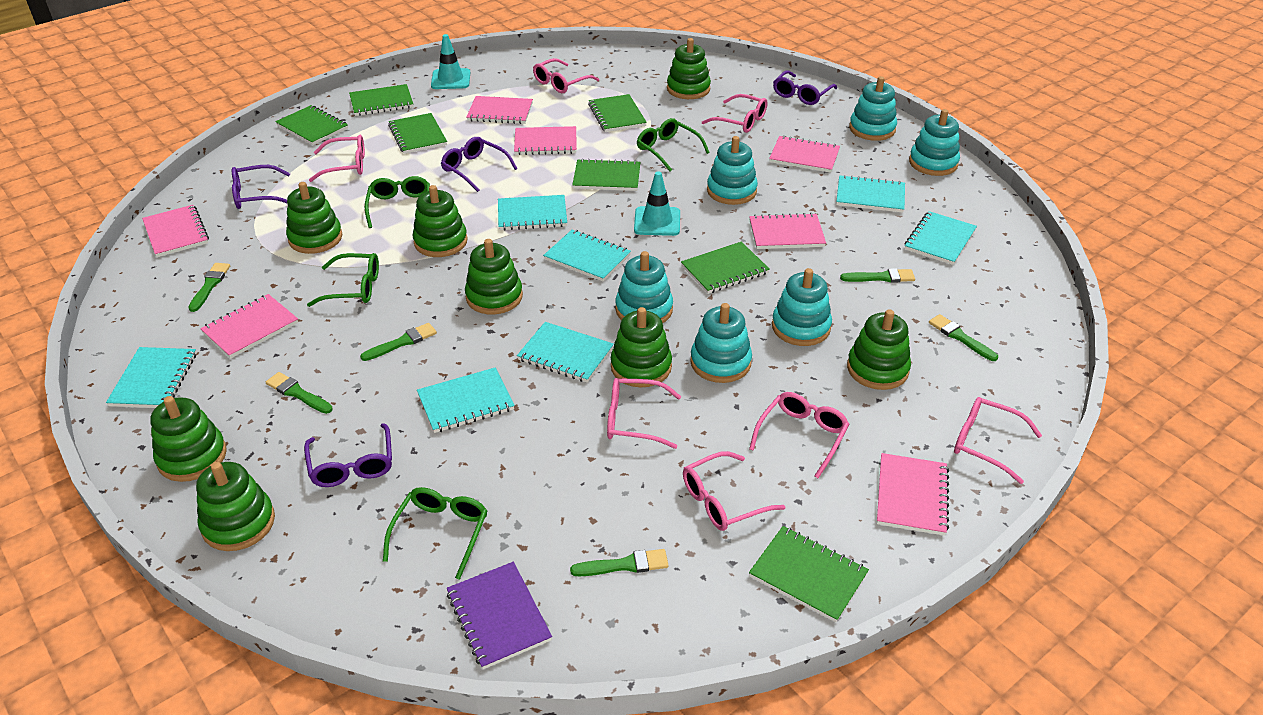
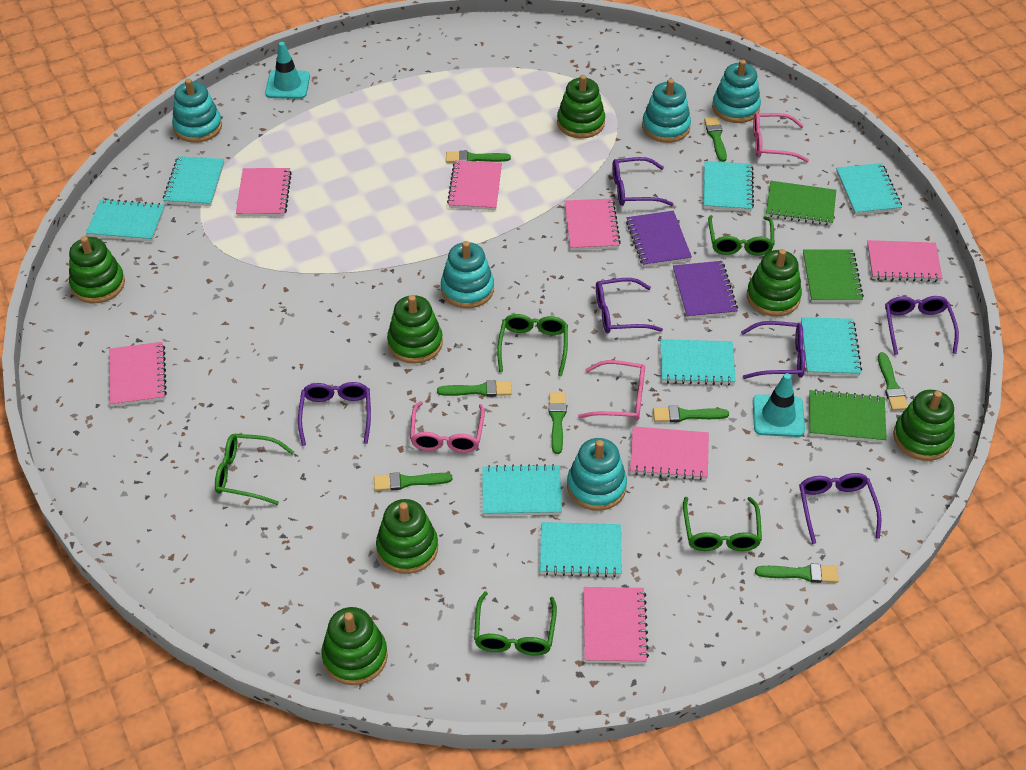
green brush: [188,263,230,312] [266,372,333,414] [360,323,437,361] [570,549,669,576] [840,268,915,283] [929,314,998,361] = 6 -> [374,472,453,491] [437,380,512,397] [446,150,511,163] [549,392,566,454] [653,406,729,422] [704,117,727,162] [755,564,839,583] [878,352,908,411] = 8
green glasses: [307,253,379,307] [365,176,430,228] [383,487,487,580] [637,118,710,171] = 4 -> [215,434,294,505] [474,591,557,656] [497,314,568,376] [683,497,762,551] [708,215,775,256] = 5
green notebook: [275,105,348,145] [349,84,413,116] [388,113,447,154] [572,158,640,191] [588,94,647,132] [681,242,770,294] [749,526,869,622] = 7 -> [766,181,836,225] [803,249,864,302] [809,389,887,443] = 3
green stacking toy: [150,396,227,482] [196,462,275,551] [286,182,343,254] [412,185,468,257] [465,239,523,314] [611,307,672,387] [667,38,711,99] [847,309,911,390] = 8 -> [69,236,125,303] [321,607,388,685] [376,499,438,574] [387,295,443,364] [557,75,605,138] [747,249,802,317] [893,390,955,461] = 7
pink glasses: [309,135,365,182] [533,58,599,93] [607,378,681,449] [683,451,786,531] [702,94,768,133] [749,392,849,478] [954,397,1042,484] = 7 -> [410,401,485,453] [578,360,645,421] [753,113,809,162] = 3
purple glasses: [232,165,290,209] [304,423,392,487] [441,137,518,192] [773,70,837,105] = 4 -> [298,382,371,446] [596,278,663,333] [612,157,673,206] [741,321,805,379] [799,473,881,544] [885,296,959,355] = 6
purple notebook: [447,562,552,669] = 1 -> [626,211,692,267] [673,261,738,319] = 2
turquoise notebook: [106,347,196,408] [417,367,515,433] [498,195,567,230] [517,322,614,383] [543,230,631,281] [836,175,905,213] [905,211,977,265] = 7 -> [86,199,165,242] [163,156,224,206] [482,464,562,516] [540,522,622,577] [660,339,736,385] [704,161,754,211] [801,317,862,376] [836,163,902,215] = 8
turquoise stacking toy: [615,251,673,323] [690,303,752,383] [707,136,758,205] [772,268,832,346] [849,76,897,141] [909,109,960,176] = 6 -> [172,79,222,143] [441,241,494,308] [567,438,627,511] [642,79,691,143] [712,60,761,123] = 5

